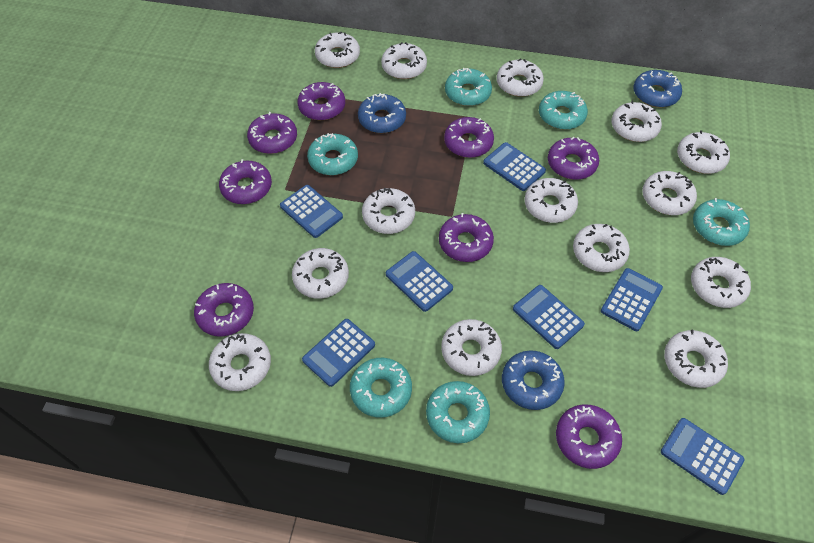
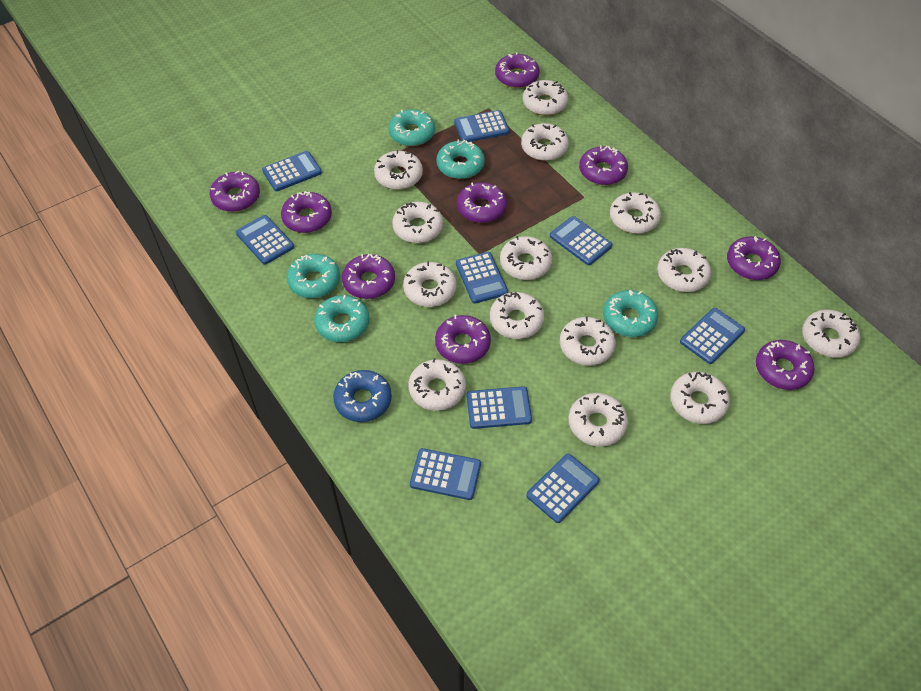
blue calculator: [280,185,343,238] [302,319,375,387] [386,251,453,312] [483,142,546,191] [513,285,585,349] [601,268,663,331] [661,418,744,495] = 7 -> [236,215,294,265] [262,151,322,191] [410,448,481,500] [454,110,510,142] [456,252,508,304] [467,386,532,429] [526,454,600,523] [550,216,612,265] [680,308,745,364] = 9
blue donut: [358,93,406,133] [502,351,565,410] [633,70,682,108] = 3 -> [333,370,392,422] = 1
purple donut: [194,283,254,337] [219,159,272,204] [247,112,297,154] [297,82,345,120] [439,213,494,262] [444,117,494,158] [548,137,599,180] [556,404,622,469] = 8 -> [210,171,260,212] [281,191,332,233] [342,254,395,299] [435,315,491,364] [457,182,507,223] [495,52,539,88] [579,145,628,185] [727,236,781,280] [756,340,815,390] = 9
turquoise donut: [307,133,358,175] [350,358,412,418] [426,381,490,443] [445,68,492,106] [539,91,588,130] [693,198,750,246] = 6 -> [287,254,340,298] [314,295,369,342] [388,109,435,146] [436,139,485,179] [603,290,658,337] = 5

